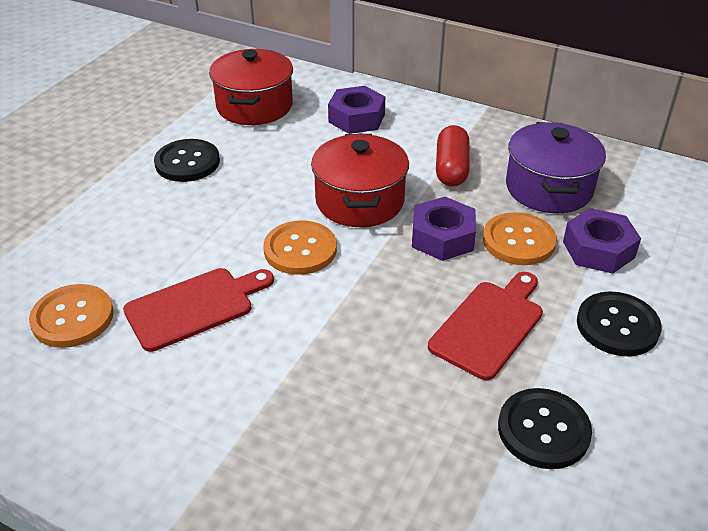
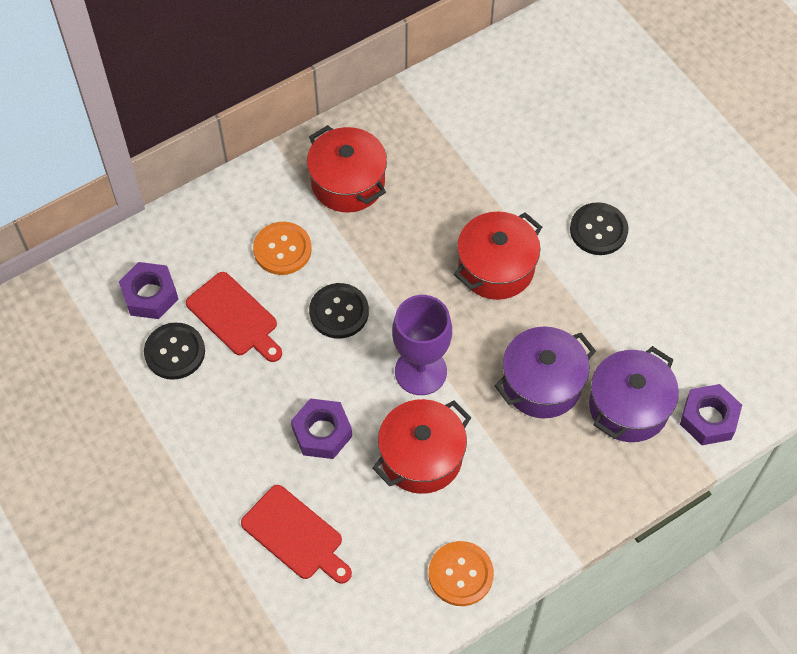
orange button: [29,284,114,348] [263,220,337,275] [483,212,557,265] = 3 -> [253,222,312,275] [428,541,494,606] = 2
purple goblet: none = 0 -> [392,295,452,395] = 1
purple pot: [506,122,606,213] = 1 -> [494,326,596,418] [589,346,679,442] = 2
red capsule: [436,125,469,187] = 1 -> none = 0
red pot: [209,49,293,125] [311,134,409,227] = 2 -> [307,125,387,213] [373,399,471,494] [454,212,542,300] = 3

